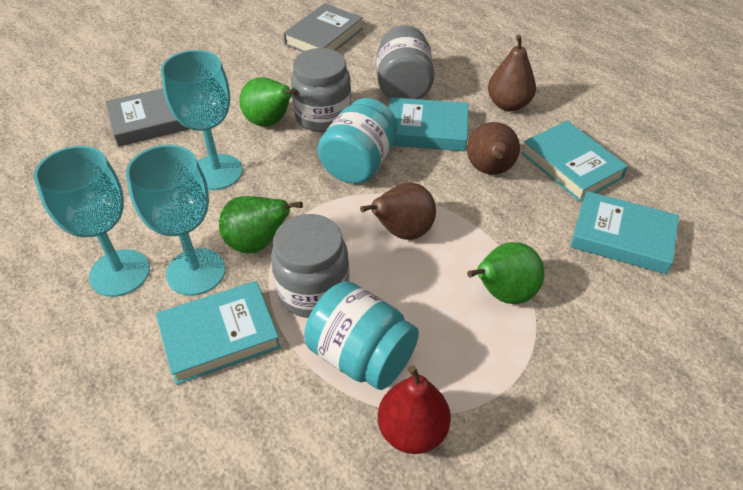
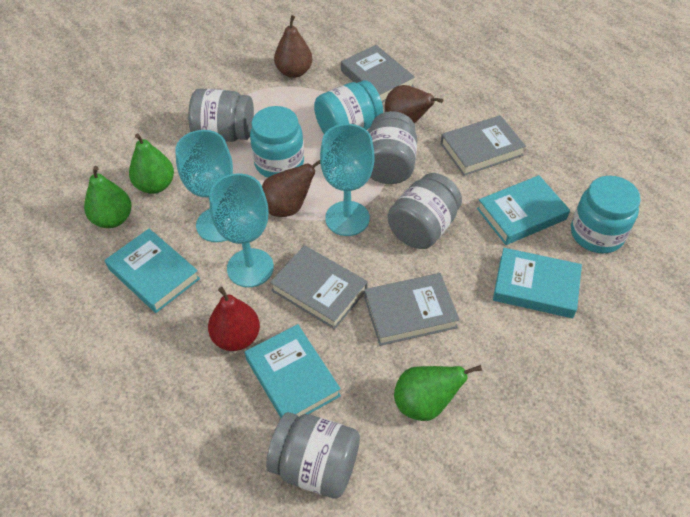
grey book: [106,88,189,147] [283,3,363,52] = 2 -> [270,245,368,329] [341,45,415,103] [364,273,460,346] [440,115,526,176] = 4
grey jar: [271,214,349,318] [291,48,351,132] [377,25,434,99] = 3 -> [188,88,254,142] [266,412,360,499] [368,111,418,184] [387,173,462,249] = 4
turquoise jar: [304,281,419,390] [317,98,397,184] = 2 -> [250,106,304,178] [314,80,383,134] [571,176,641,253] = 3

